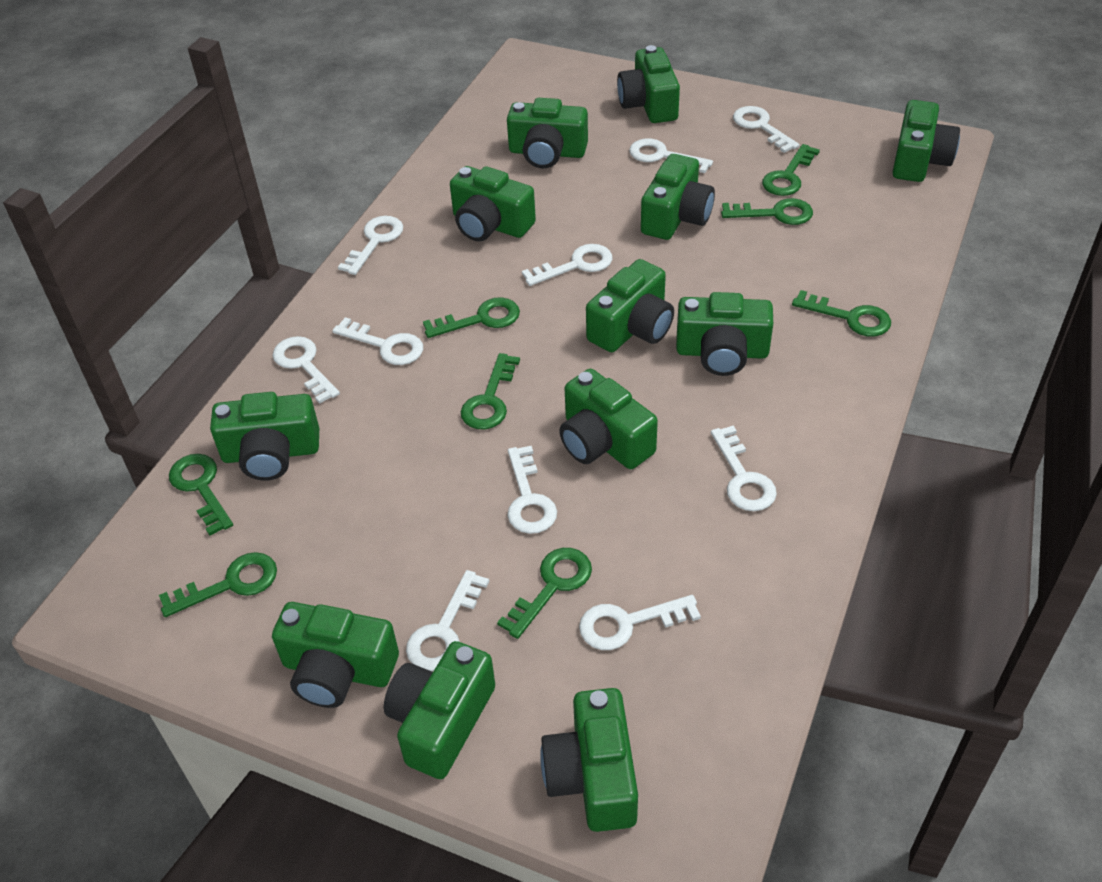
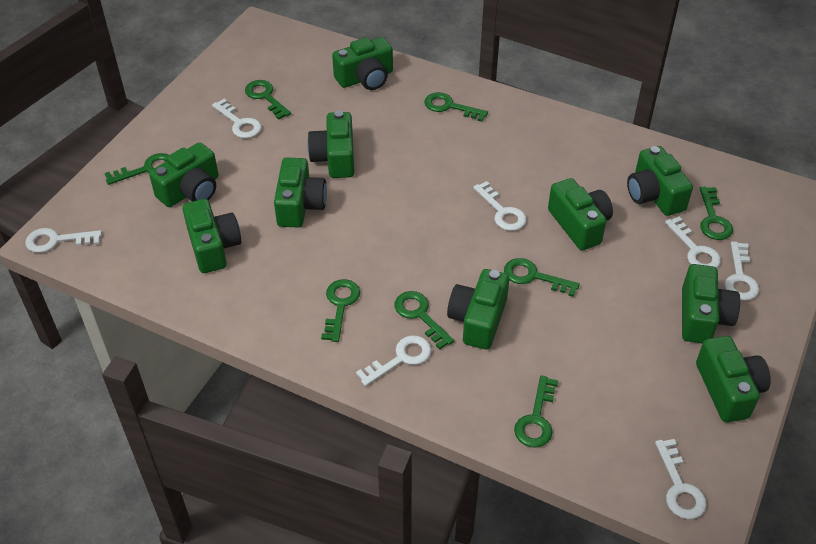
green camera: [210,392,319,481] [272,602,399,708] [384,641,495,779] [450,166,536,242] [507,98,588,168] [540,688,638,832] [559,369,658,469] [586,259,674,352] [617,45,680,123] [641,154,715,240] [676,292,773,376] [893,100,960,182] = 12 -> [149,142,218,207] [182,199,241,273] [274,158,327,227] [307,111,354,178] [332,37,393,90] [447,269,509,350] [548,178,613,250] [627,146,693,216] [682,264,740,343] [696,336,771,422] = 10
white key: [273,336,340,404] [332,317,423,365] [338,216,403,275] [406,570,489,671] [507,446,557,534] [522,244,612,286] [579,595,701,650] [629,139,713,173] [711,425,777,511] [733,106,800,153] = 10 -> [25,228,102,253] [212,99,262,138] [356,335,431,386] [473,181,526,231] [655,439,707,519] [665,217,721,268] [725,242,759,300] = 7

